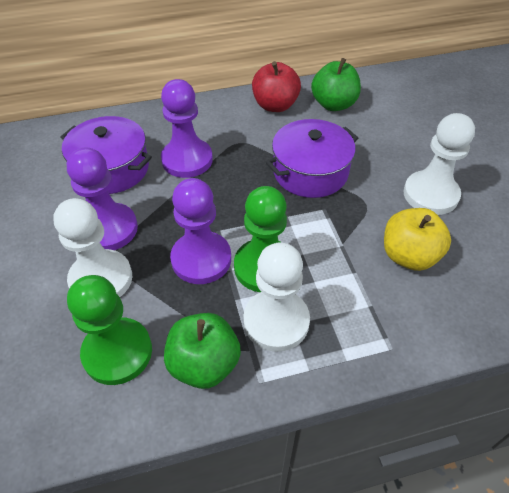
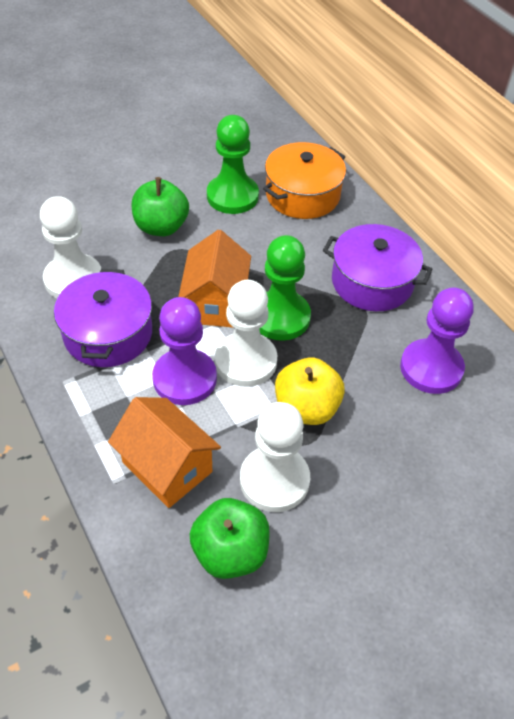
orange house: none = 0 -> [108,397,221,508] [178,230,251,328] = 2
orange pot: none = 0 -> [263,142,346,219] = 1
purple pawn: [67,148,138,250] [161,79,213,178] [170,178,231,284] = 3 -> [152,297,217,405] [400,288,474,394] = 2
red apple: [252,61,301,112] = 1 -> none = 0

